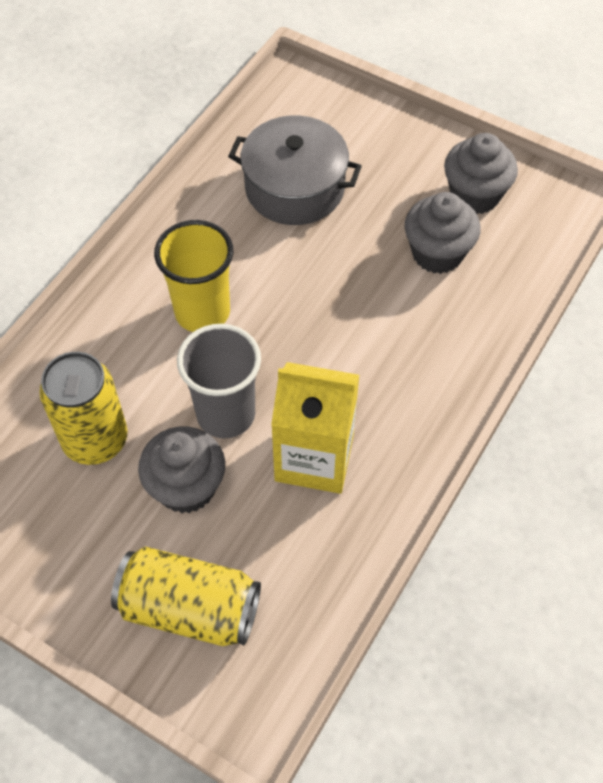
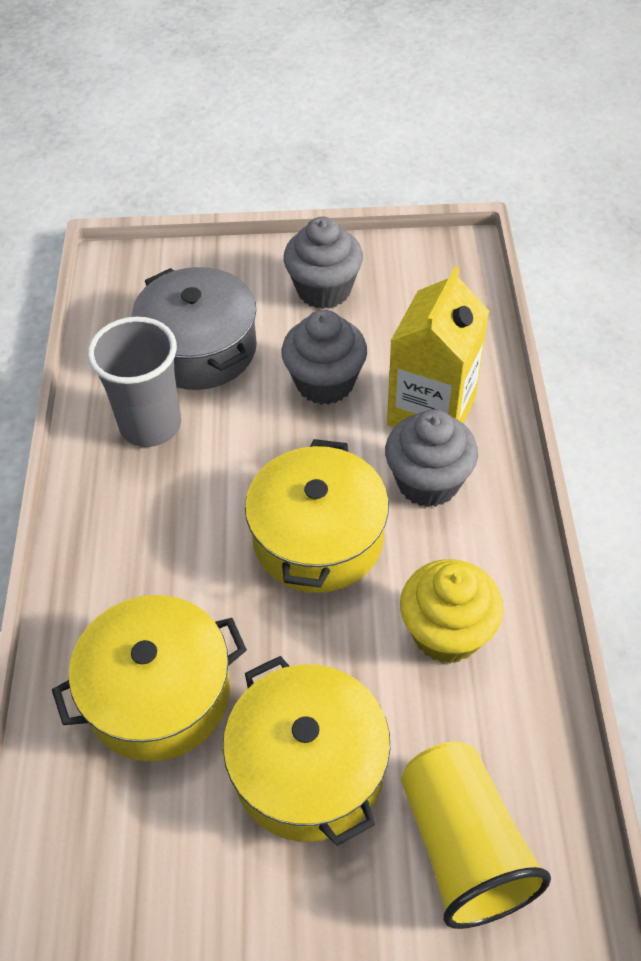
yellow can: [39,352,128,465] [111,547,261,646] = 2 -> none = 0
yellow cupcake: none = 0 -> [400,559,504,664] = 1
yellow pot: none = 0 -> [52,595,247,762] [223,656,390,846] [245,439,389,593] = 3

